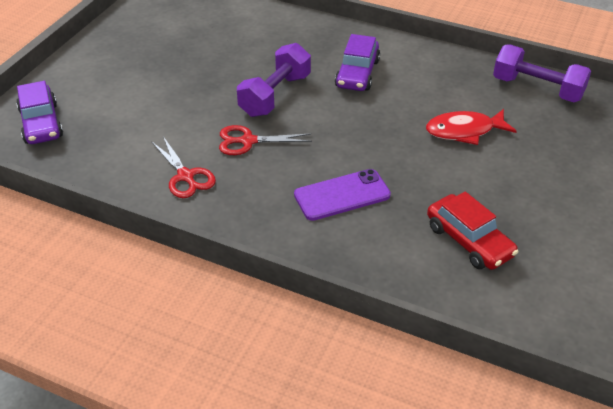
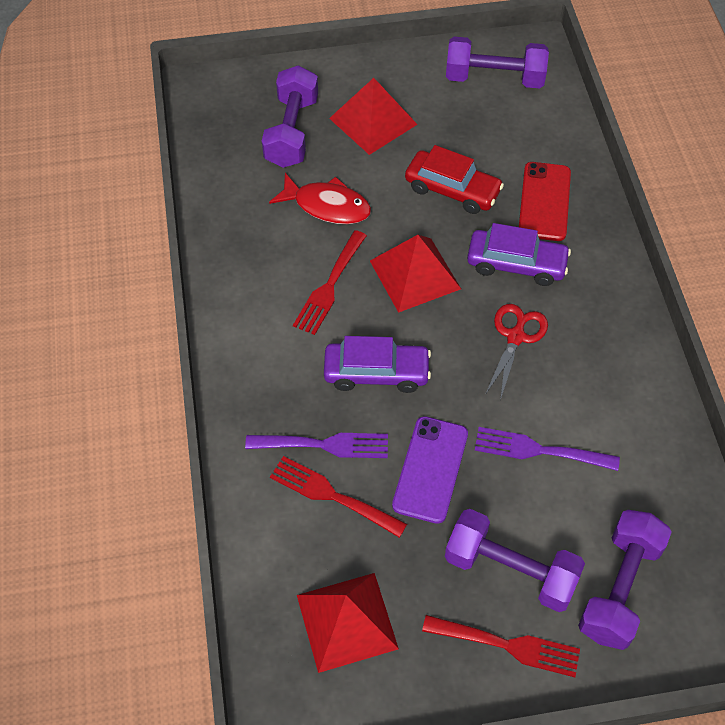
purple dumbbell: [237,43,311,117] [493,45,591,102] = 2 -> [262,65,318,168] [445,509,585,612] [446,37,549,88] [578,510,672,650] = 4
purple fork: none = 0 -> [245,433,388,458] [475,427,620,471] = 2
red fork: none = 0 -> [270,456,407,538] [293,230,367,335] [422,615,580,677] = 3
red phone: none = 0 -> [519,162,571,241] = 1
red pyramid: none = 0 -> [297,573,399,673] [329,78,418,155] [370,235,461,313] = 3
red scissors: [151,137,216,198] [219,125,312,155] = 2 -> [485,304,548,400] = 1

